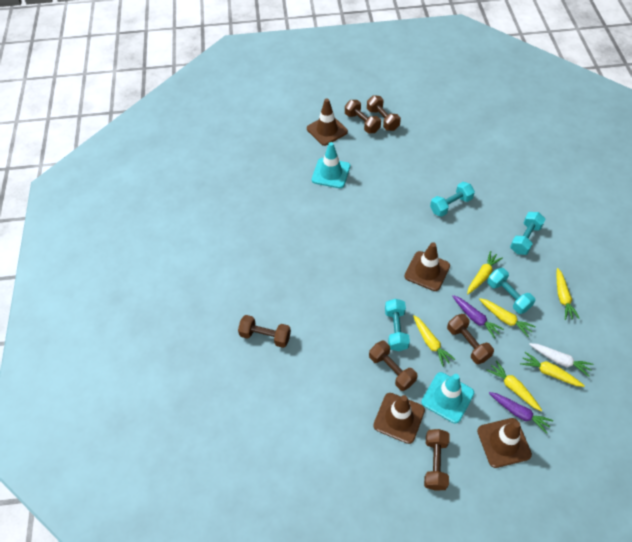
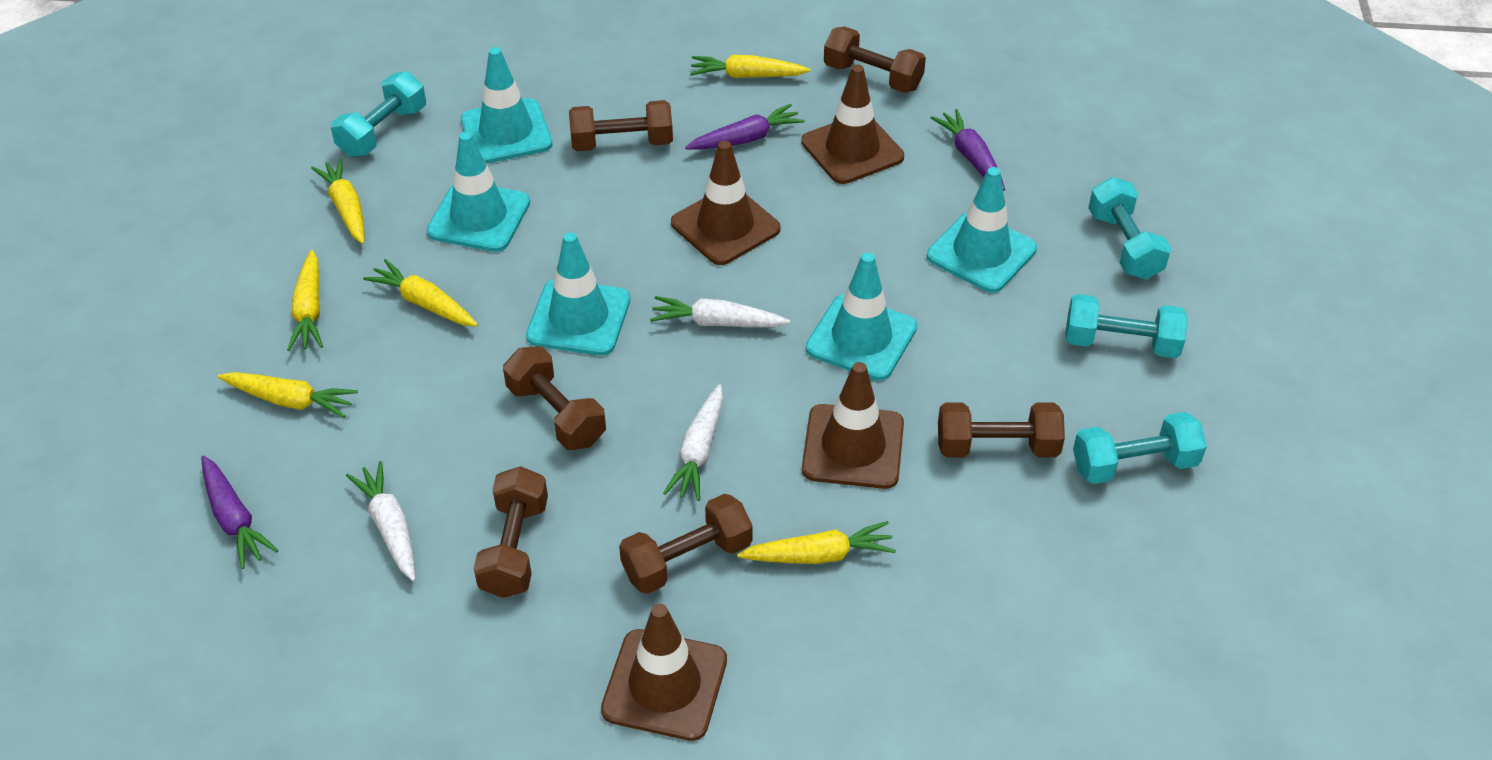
purple carrot: [452,295,504,339] [489,392,553,434] = 2 -> [201,455,278,569] [685,104,805,150] [930,109,1005,191] = 3
turquoise traffic cone: [312,142,350,188] [421,372,474,423] = 2 -> [427,132,530,252] [461,47,552,164] [526,232,630,356] [806,252,917,381] [927,167,1037,293] = 5
white carrot: [529,343,593,377] = 1 -> [346,461,415,581] [650,296,790,327] [663,384,723,501] = 3

